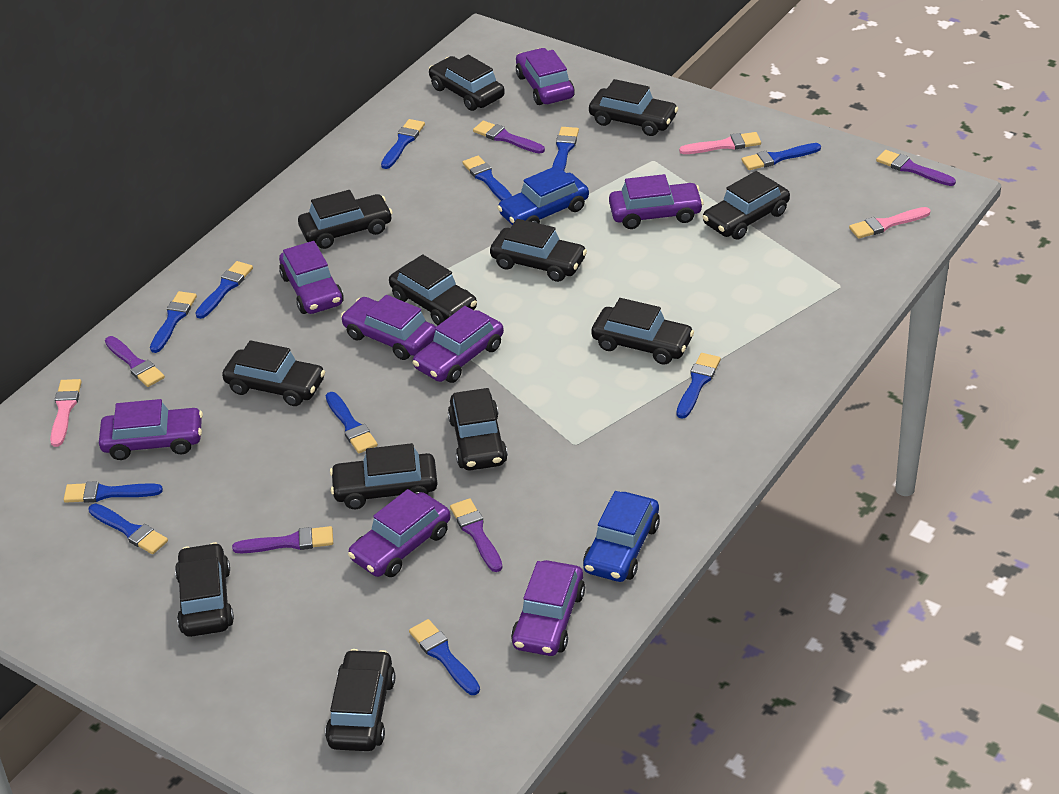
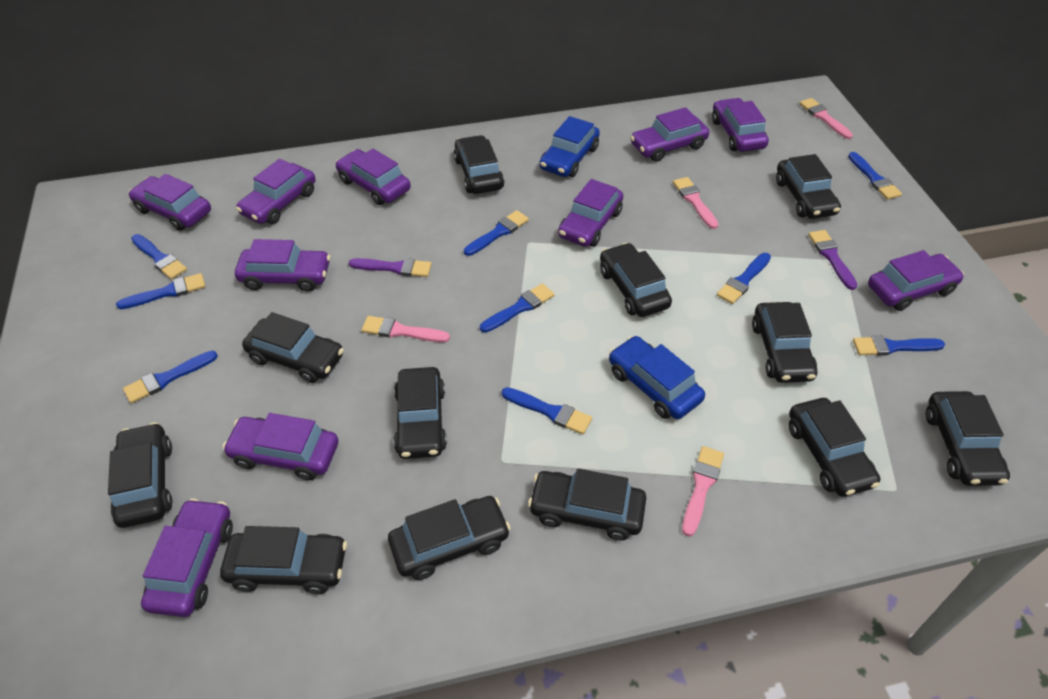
blue brush: [64,481,163,503] [88,504,168,554] [150,291,197,353] [195,261,253,319] [325,392,378,453] [381,119,425,169] [409,619,480,695] [463,156,512,201] [552,127,579,171] [676,353,721,419] [742,143,821,170] = 11 -> [116,273,206,309] [123,351,218,403] [131,234,187,279] [464,210,529,256] [480,283,555,333] [502,387,592,434] [717,253,771,304] [848,152,902,200] [853,336,945,356] = 9
pink brush: [50,379,82,447] [679,132,761,154] [849,207,931,239] = 3 -> [362,316,450,342] [673,177,718,229] [682,446,724,537] [799,98,853,139] = 4
purple brush: [105,336,165,387] [232,526,333,553] [450,498,503,572] [473,121,545,154] [876,150,956,186] = 5 -> [349,258,432,277] [808,230,857,290] = 2
purple car: [99,399,203,460] [279,241,344,314] [341,295,436,360] [348,489,451,577] [412,306,504,383] [511,560,585,656] [516,48,575,105] [609,174,704,229] = 8 -> [129,174,211,231] [141,498,233,617] [222,413,338,480] [235,239,330,292] [236,159,316,224] [335,149,411,205] [558,179,623,247] [630,107,709,162] [712,98,769,152] [868,250,964,311] = 10

